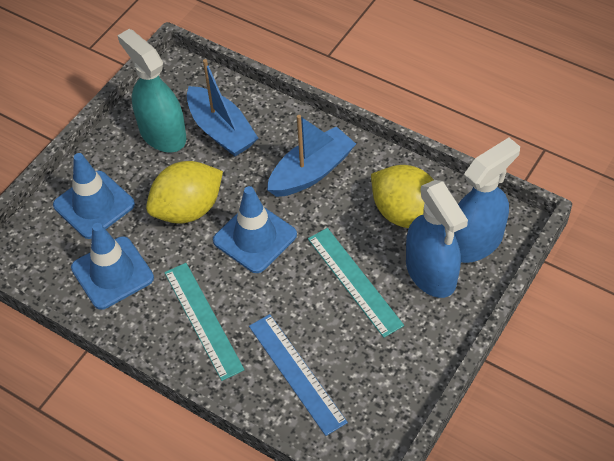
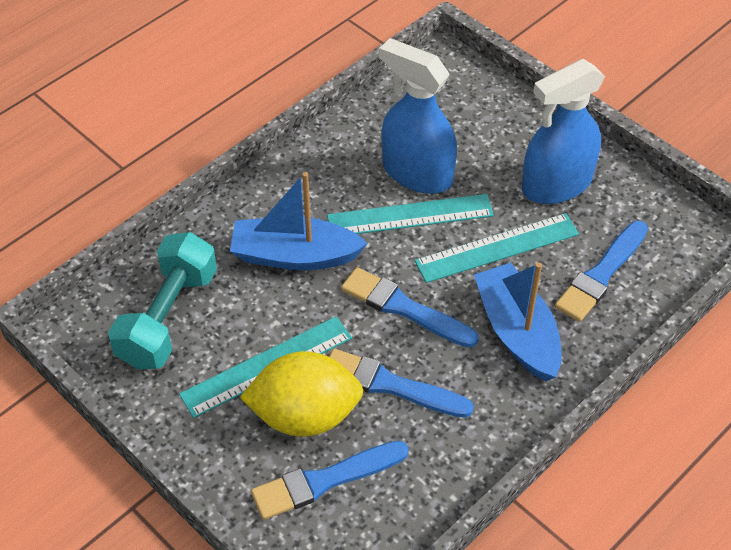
blue brush: none = 0 -> [251,441,409,520] [329,349,474,418] [341,267,479,348] [555,221,648,322] = 4
blue ruler: [249,314,348,436] = 1 -> none = 0
blue traffic cone: [53,153,135,239] [71,223,154,310] [213,186,297,273] = 3 -> none = 0
turquoise dumbbell: none = 0 -> [108,232,217,369] = 1
turquoise ruler: [164,263,245,381] [308,228,404,338] = 2 -> [179,316,352,418] [327,194,494,234] [415,213,579,283] = 3
turquoise spray bottle: [117,29,186,153] = 1 -> none = 0
yellow lemon: [146,161,223,224] [371,165,434,228] = 2 -> [240,351,364,437] = 1

